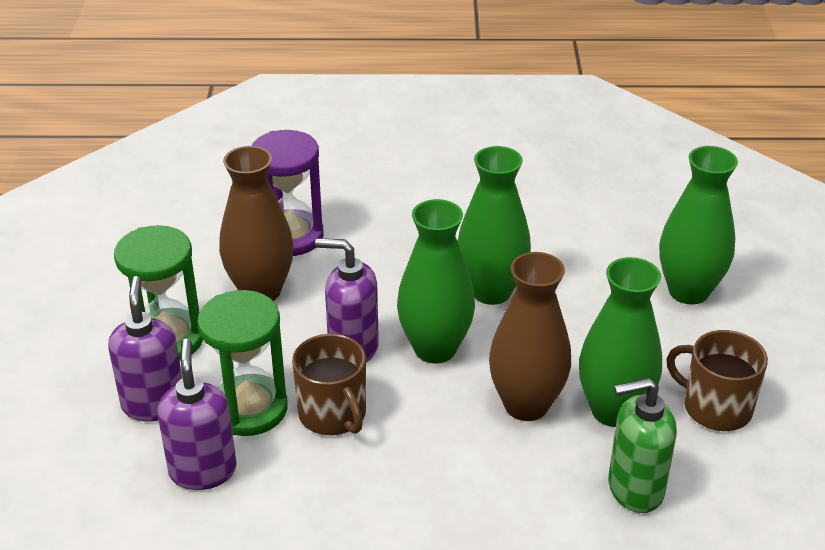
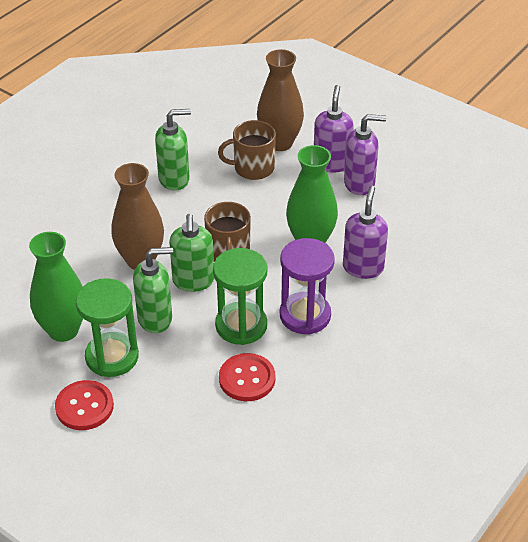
green soap dispenser: [608,378,677,513] = 1 -> [133,247,173,333] [155,109,191,191] [169,214,214,292] = 3
green vase: [397,199,475,363] [458,146,531,305] [579,257,662,427] [659,146,738,304] = 4 -> [29,232,83,342] [286,145,338,243] = 2
red button: none = 0 -> [55,380,114,430] [219,353,275,401] = 2

